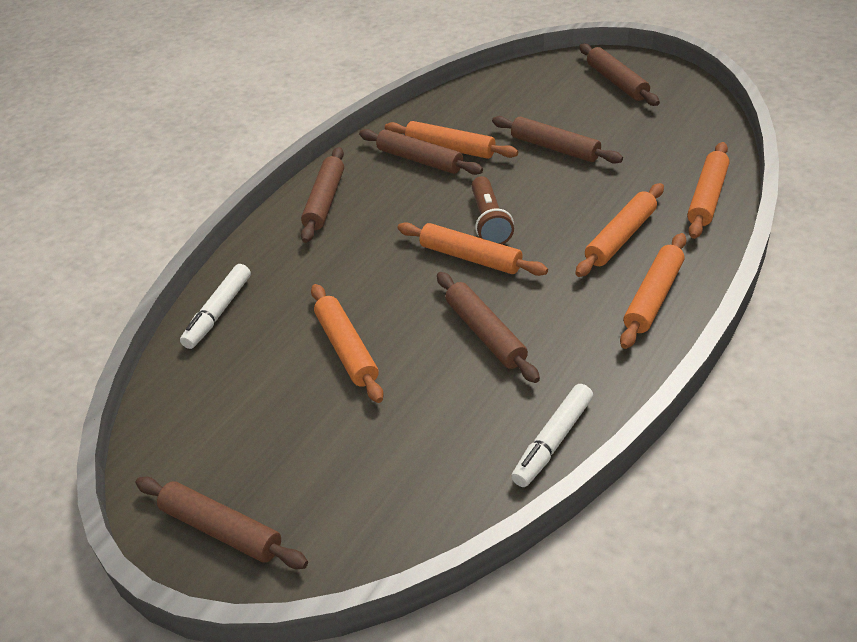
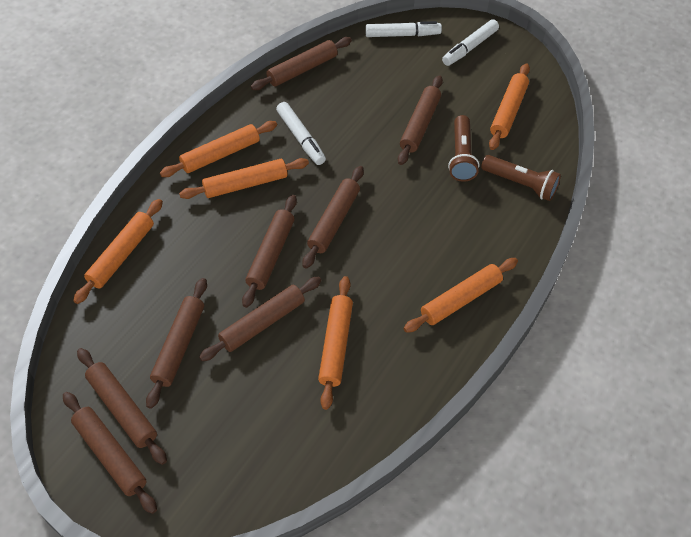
brown flashlight: [471,176,514,245] = 1 -> [448,115,479,182] [481,155,561,201] = 2
brown rolling pin: [136,476,308,569] [301,147,344,243] [359,129,483,175] [437,272,540,383] [492,116,623,164] [579,43,660,106] = 6 -> [63,392,157,514] [77,348,167,465] [146,278,207,409] [199,277,321,361] [242,195,297,308] [251,37,352,90] [302,166,364,269] [398,75,443,165] = 8
white marker: [180,264,251,349] [511,384,593,487] = 2 -> [276,102,326,165] [365,21,442,37] [442,19,499,66] = 3

